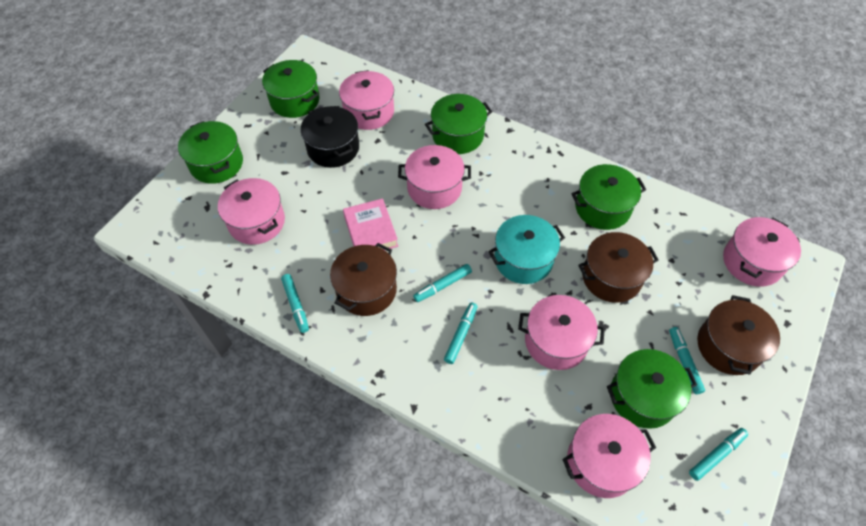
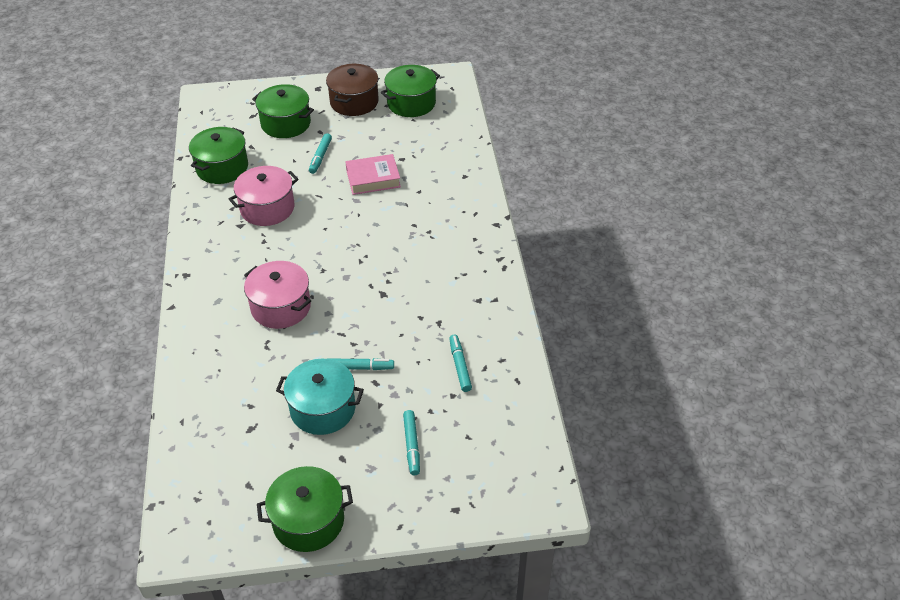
black pot: [301,106,359,168] = 1 -> none = 0
brown pot: [330,243,397,316] [578,232,659,303] [697,295,780,375] = 3 -> [326,64,379,116] = 1
green pot: [178,121,243,184] [262,60,320,118] [425,94,492,154] [571,164,646,230] [607,349,697,429] = 5 -> [189,127,248,184] [252,84,314,138] [257,466,353,552] [381,65,440,117] = 4
pink pot: [218,178,285,245] [339,70,394,130] [398,145,471,209] [518,295,605,370] [562,414,656,498] [723,217,801,287] = 6 -> [229,166,299,226] [244,261,311,329] = 2
turquoise marker: [281,274,309,333] [413,264,472,302] [444,302,478,364] [669,327,705,394] [689,428,748,481] = 5 -> [309,133,332,174] [331,358,394,370] [403,410,420,475] [449,335,472,392] = 4

